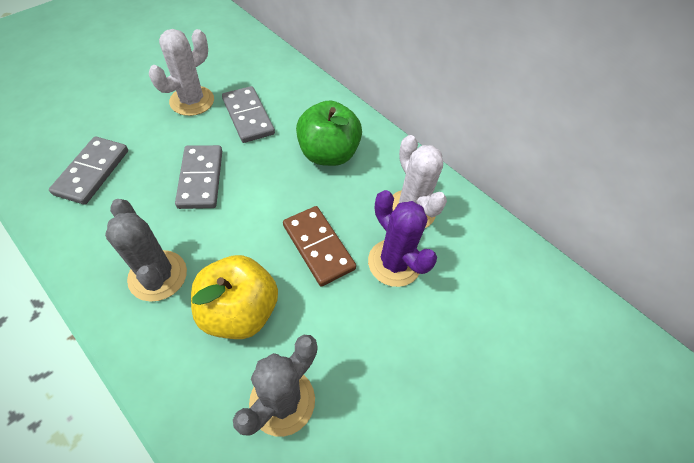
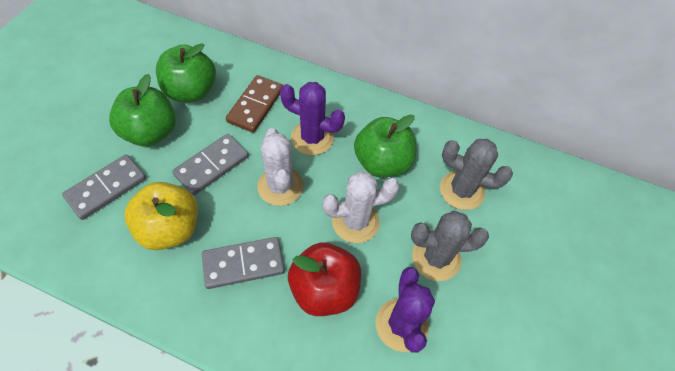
green apple: [296,100,362,166] = 1 -> [109,74,176,146] [156,43,216,102] [354,114,416,178] = 3
purple cactus: [368,190,437,287] = 1 -> [280,82,345,155] [376,267,435,353] = 2
red apple: none = 0 -> [288,242,361,316] = 1

